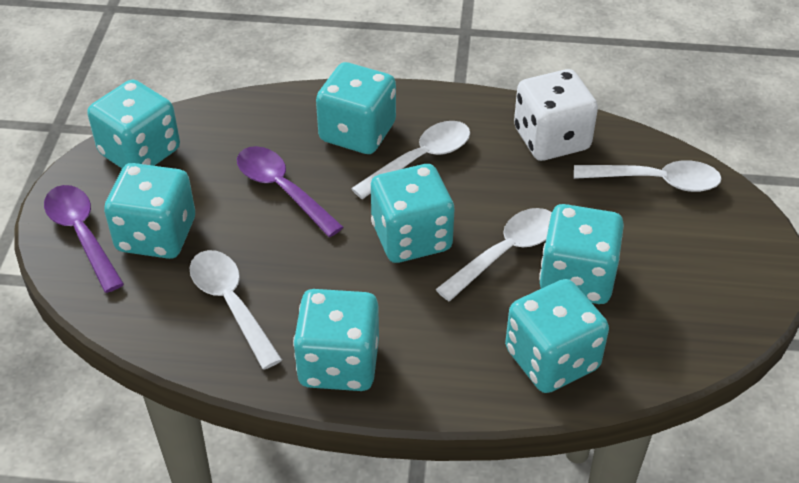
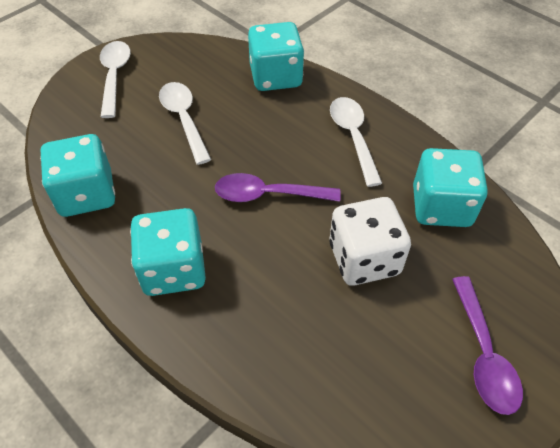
turquoise dice: [87,79,180,168] [104,163,195,259] [293,289,379,391] [316,62,396,154] [371,164,455,263] [505,279,609,393] [539,204,624,304] = 7 -> [40,134,115,217] [130,208,206,296] [248,22,304,91] [413,148,488,227] = 4
white spoon: [190,250,282,370] [351,121,470,199] [435,208,552,301] [574,160,722,192] = 4 -> [100,41,131,118] [159,82,211,165] [330,97,382,187] = 3

